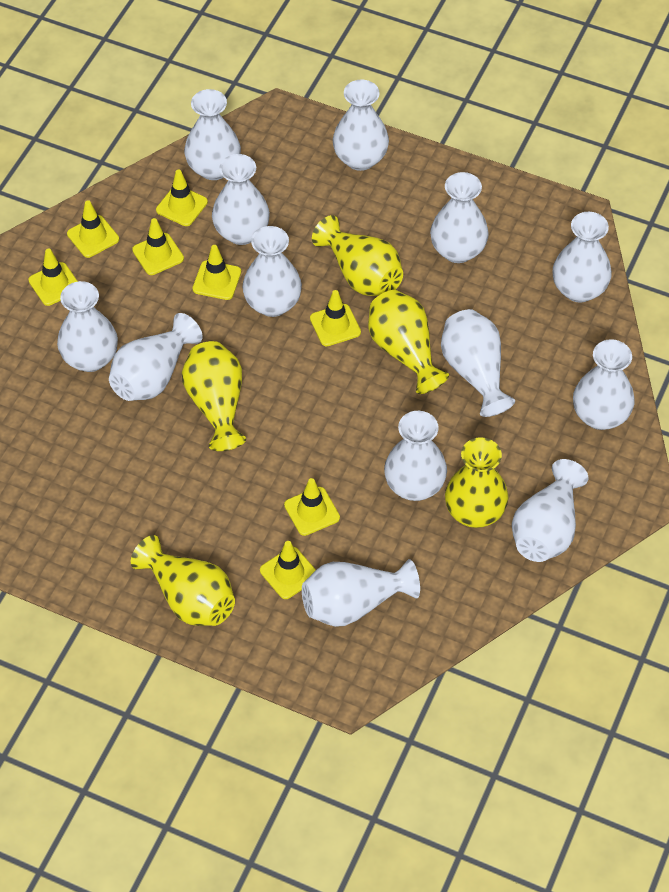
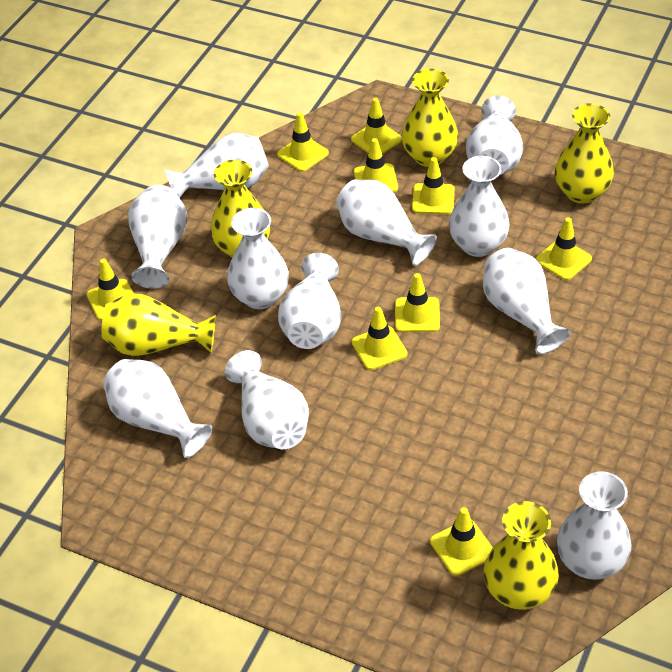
white vase: [57,281,118,372] [109,313,203,401] [184,89,241,180] [212,154,270,245] [242,226,302,317] [302,559,420,627] [333,80,389,171] [384,411,447,501] [430,172,489,263] [441,309,515,417] [512,459,589,562] [553,212,612,303] [573,339,635,430] = 13 -> [103,359,212,458] [128,185,187,289] [164,133,269,198] [225,350,309,449] [227,208,289,309] [278,253,341,349] [336,179,437,266] [449,156,510,257] [466,95,523,175] [483,248,570,354] [557,471,632,580] = 11
yellow traffic cone: [29,248,78,306] [67,200,119,258] [132,218,184,275] [156,170,208,226] [193,245,241,300] [260,541,316,599] [284,478,340,536] [310,290,361,346] = 8 -> [87,259,134,320] [277,112,329,172] [351,98,402,154] [351,307,407,370] [354,138,398,192] [395,273,440,332] [412,157,455,214] [430,507,493,576] [536,217,592,280] = 9

